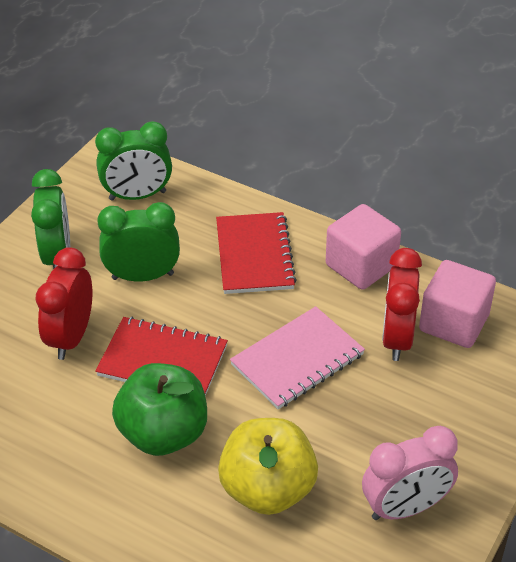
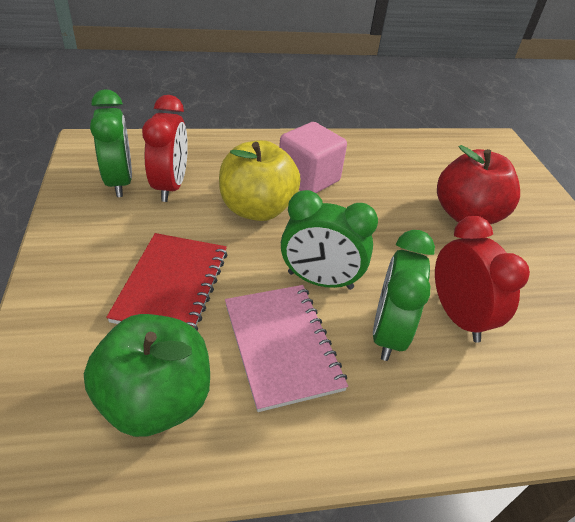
pink clock: [362,426,458,520] = 1 -> none = 0
pink cube: [326,204,401,290] [419,260,496,348] = 2 -> [279,122,347,193] = 1
red apple: none = 0 -> [437,145,520,224] = 1
red notebook: [95,317,228,396] [216,212,297,294] = 2 -> [106,233,227,330] = 1

